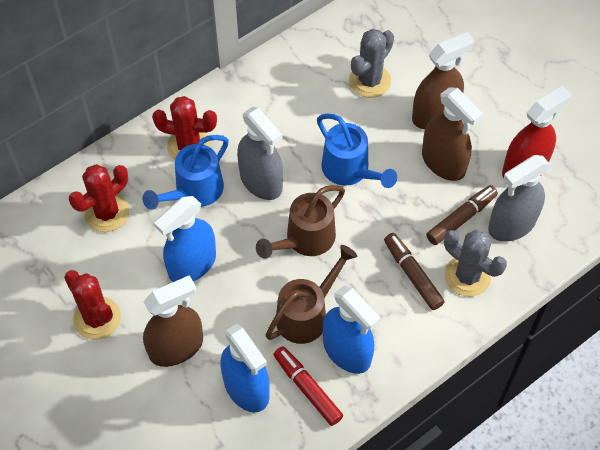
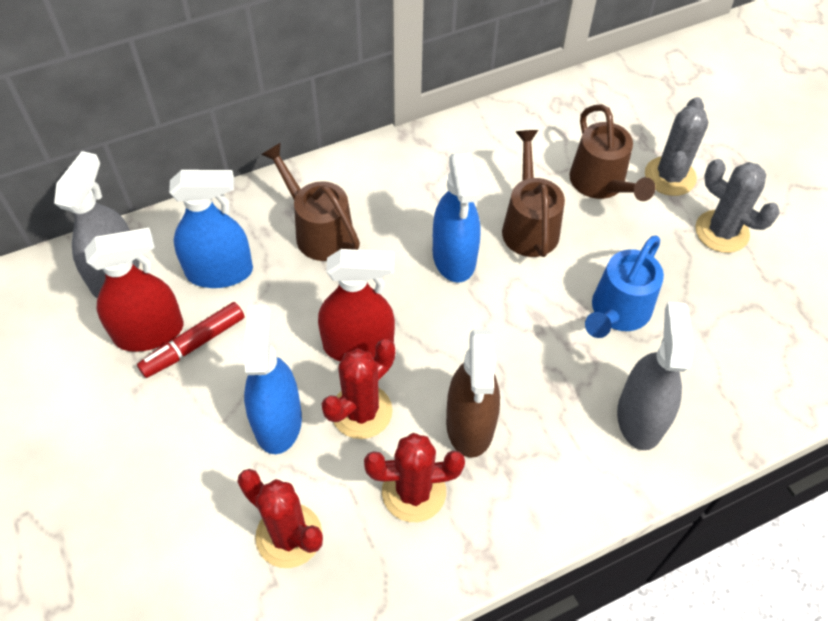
blue watering can: [142,135,229,210] [317,113,397,188] = 2 -> [585,235,664,338] = 1
brown marker: [384,233,445,310] [426,185,498,245] = 2 -> none = 0
brown spray bottle: [143,275,203,367] [412,32,474,129] [422,87,483,181] = 3 -> [446,329,500,458] = 1
brown watering can: [256,185,345,259] [266,245,357,344] = 2 -> [261,142,360,261] [502,130,565,257] [569,104,655,201] = 3
red spray bottle: [502,86,571,178] = 1 -> [84,228,183,352] [318,249,395,362] = 2

